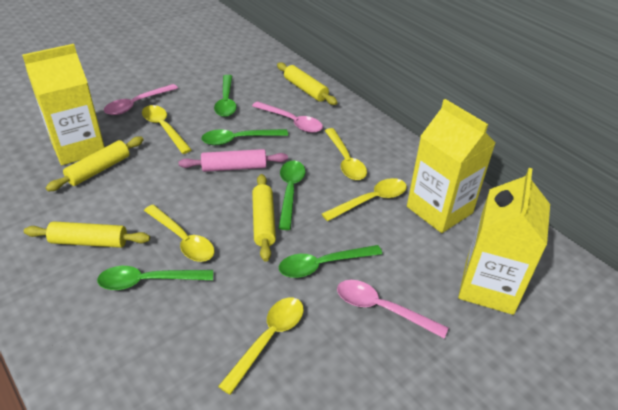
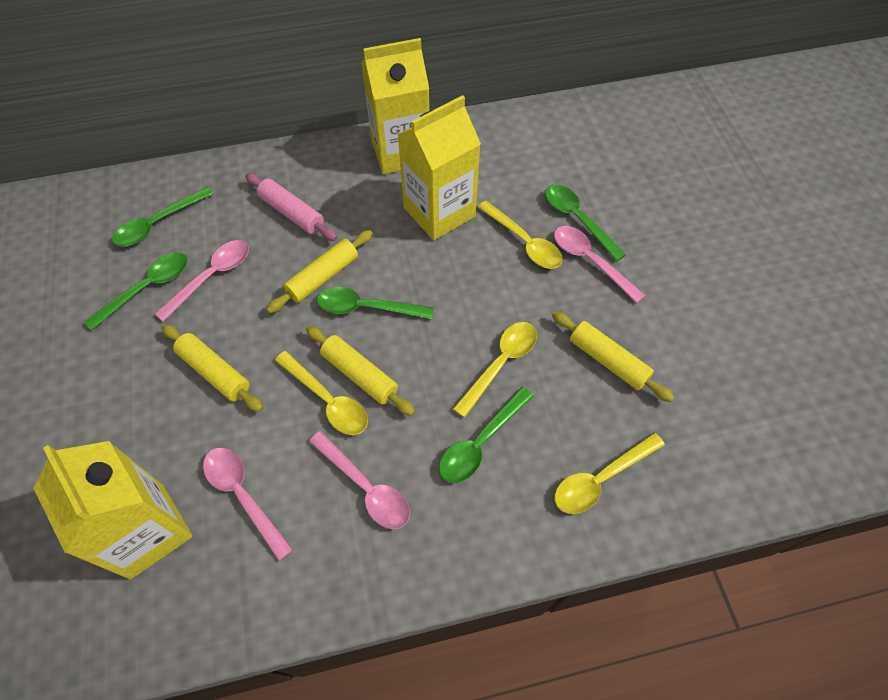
pink spoon: [104,84,178,115] [252,101,323,133] [337,280,448,338] = 3 -> [155,240,249,322] [203,448,293,561] [309,431,410,529] [554,226,646,304] = 4
yellow spoon: [142,105,192,154] [144,205,215,262] [218,298,304,395] [322,178,407,221] [325,128,367,180] = 5 -> [275,351,368,435] [453,322,537,418] [477,201,563,269] [554,433,665,514] = 4

